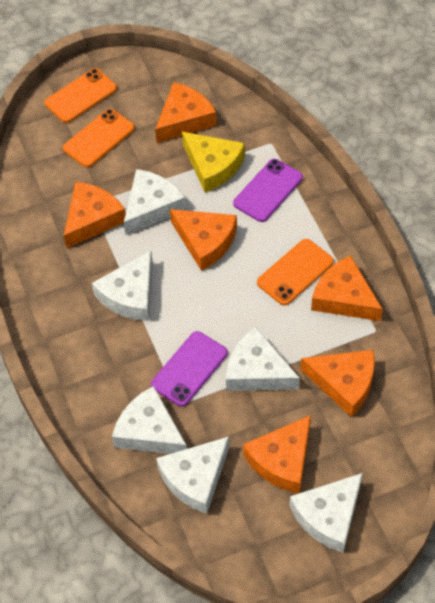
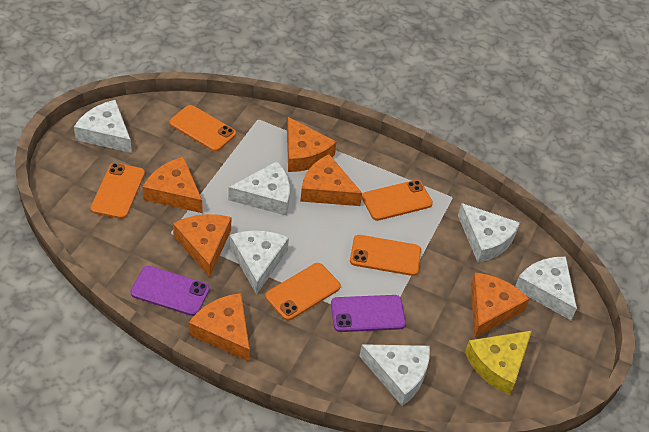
orange phone: [45,68,117,123] [63,109,135,168] [257,239,334,306] = 3 -> [91,163,145,219] [169,105,236,152] [265,263,341,321] [350,235,421,276] [362,180,433,221] = 5

